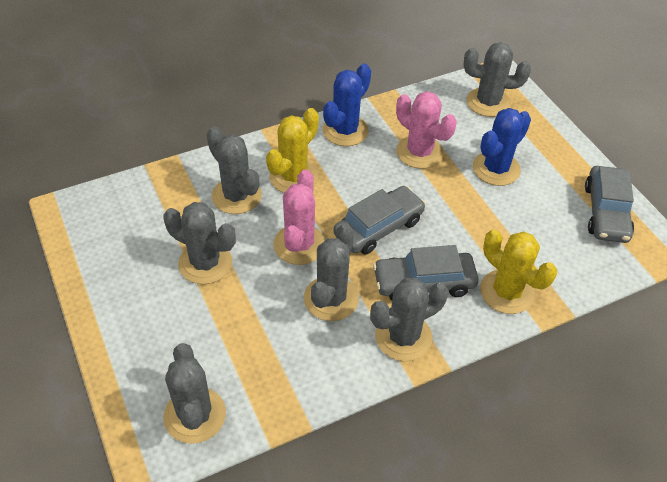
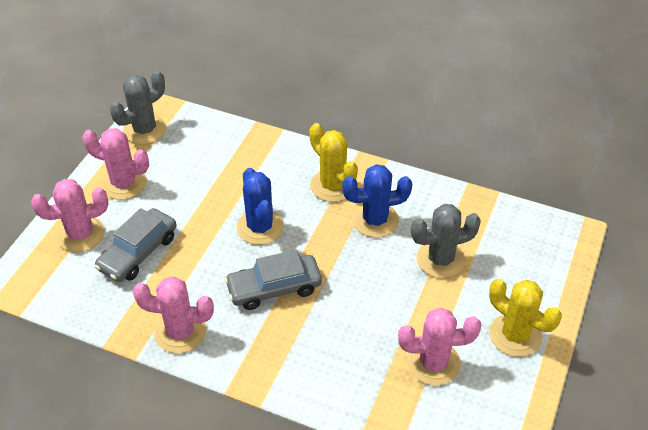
grey cactus: [163,202,236,284] [163,343,226,444] [206,126,262,214] [304,223,359,321] [370,277,448,361] [464,42,531,117] = 6 -> [110,71,166,145] [411,204,481,278] = 2
grey car: [333,186,426,255] [373,245,479,300] [585,166,634,243] = 3 -> [94,208,177,282] [225,250,322,310] = 2
pink cactus: [273,170,325,265] [396,91,457,169] = 2 -> [31,179,108,252] [82,128,149,200] [133,276,214,353] [398,308,481,386] = 4

